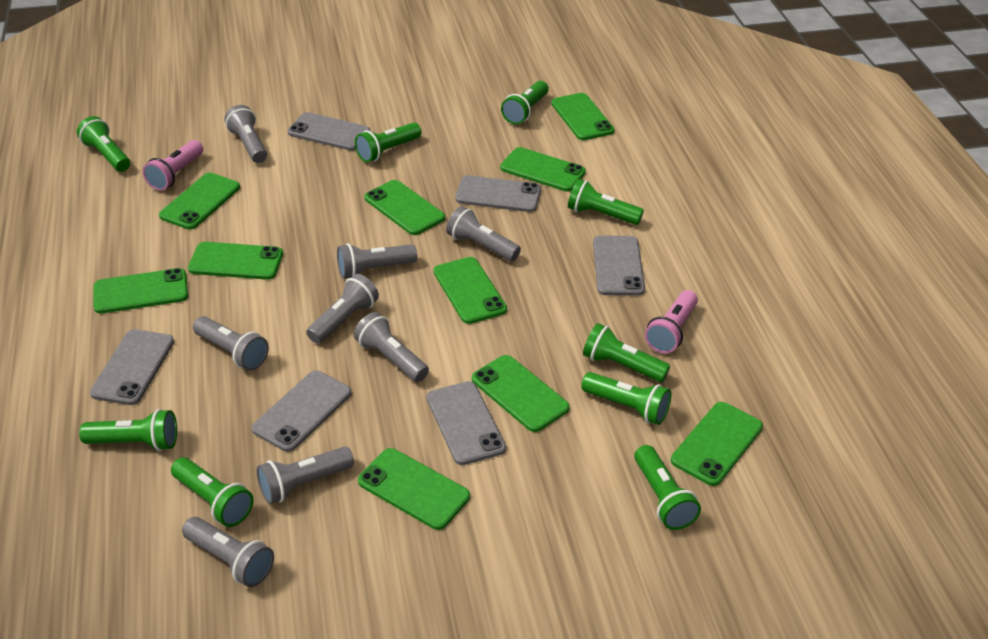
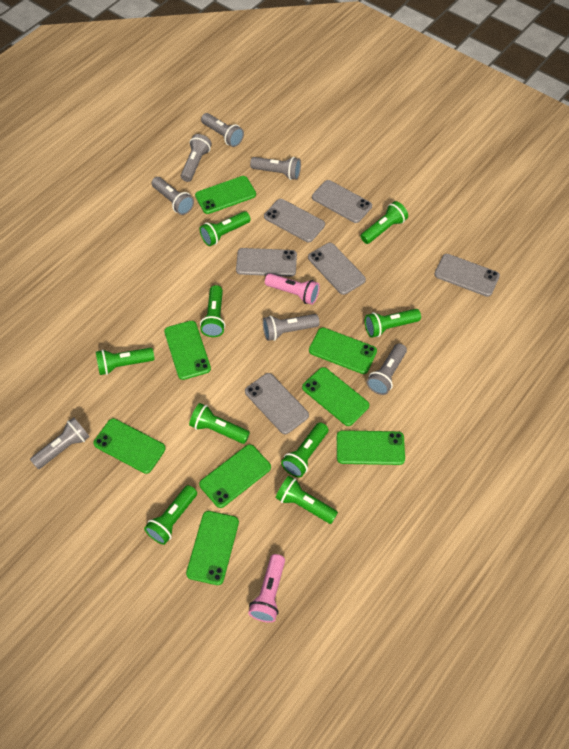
green phone: [94,268,188,314] [159,173,240,229] [188,242,283,280] [358,448,470,530] [364,180,445,235] [433,257,507,324] [472,355,570,432] [500,147,586,192] [551,93,614,140] [671,402,763,486] = 10 -> [93,418,166,474] [164,321,211,380] [186,511,239,585] [195,176,256,214] [199,444,271,508] [302,367,370,426] [309,327,377,374] [337,430,405,465] = 8
grey flashlight: [182,517,274,587] [193,316,269,371] [224,105,267,163] [256,446,354,504] [306,274,379,344] [337,243,417,279] [354,312,429,382] [446,206,521,262] = 8 -> [30,417,90,469] [152,177,194,215] [181,134,212,182] [201,113,244,147] [250,157,301,180] [263,314,320,341] [367,343,407,395] = 7

